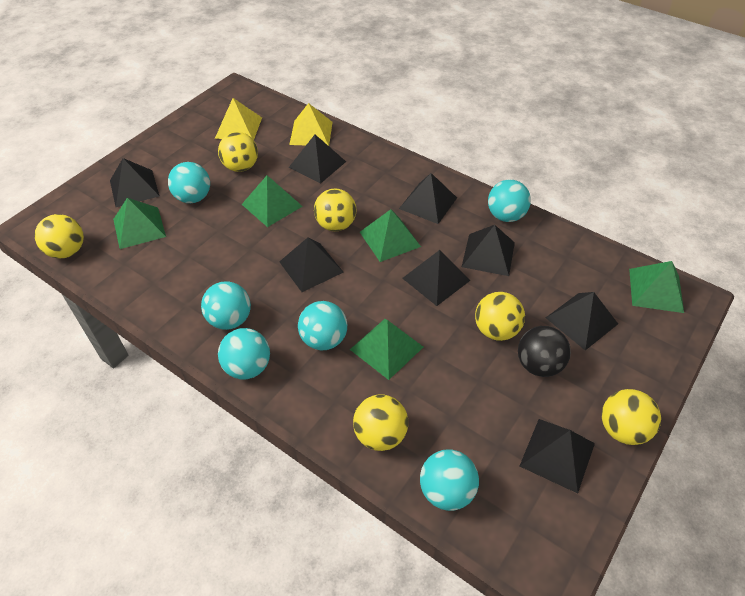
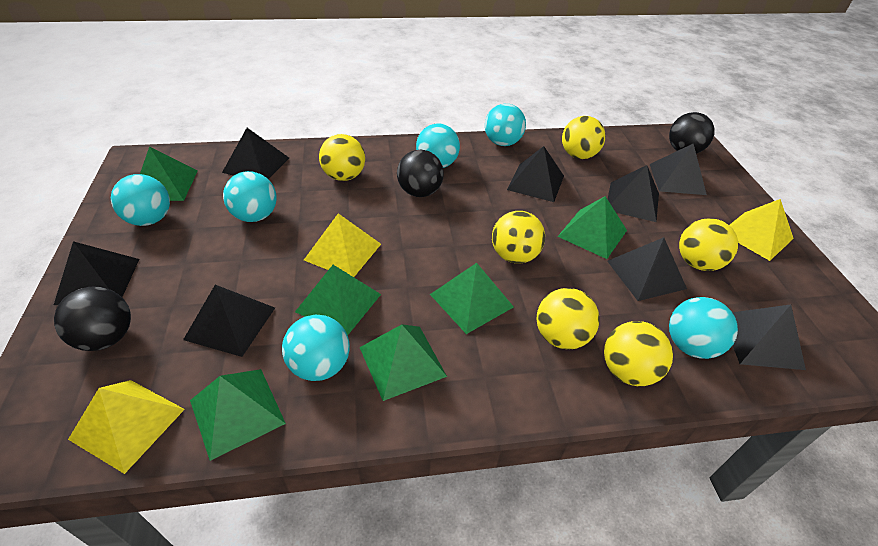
black ball: [518,326,571,377] = 1 -> [54,287,131,351] [397,150,444,197] [669,112,715,154] = 3
green pyramid: [113,198,166,249] [242,175,303,227] [350,319,423,380] [360,209,421,262] [629,261,684,313] = 5 -> [140,146,198,201] [190,369,286,461] [295,265,381,335] [359,324,447,401] [430,263,514,334] [558,196,627,259] = 6
yellow pyramid: [215,98,262,140] [289,103,333,146] = 2 -> [68,380,185,474] [304,213,381,277] [729,199,794,261] = 3

